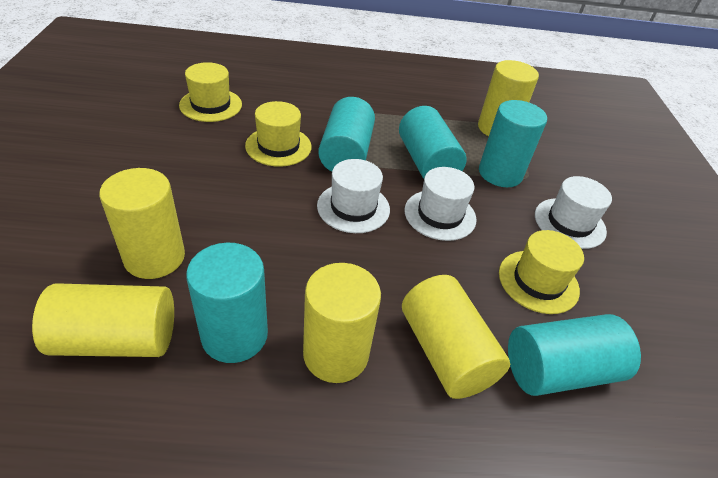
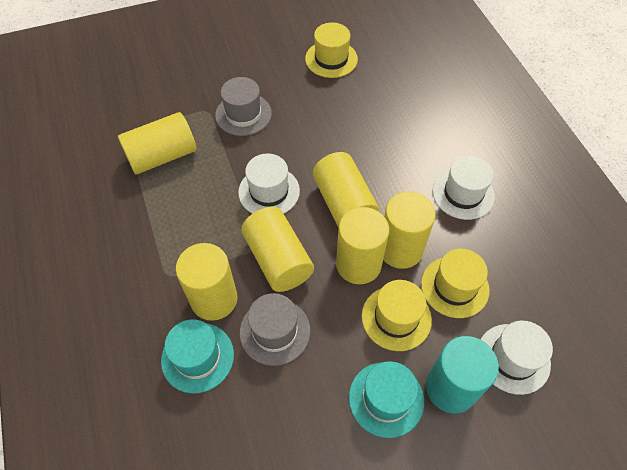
grey hat: none = 0 -> [215,77,272,136] [240,293,310,366] = 2
turquoise cylinder: [186,243,268,363] [318,97,375,172] [399,106,467,179] [479,100,547,187] [508,314,641,396] = 5 -> [426,336,499,413] = 1
turquoise hat: none = 0 -> [161,319,234,394] [349,361,424,438] = 2
yellow cylinder: [32,283,174,357] [99,168,185,279] [303,263,381,383] [402,275,510,399] [478,60,539,136] = 5 -> [118,112,196,174] [176,243,238,321] [241,207,314,292] [313,152,379,228] [336,207,389,284] [383,191,436,269] = 6

